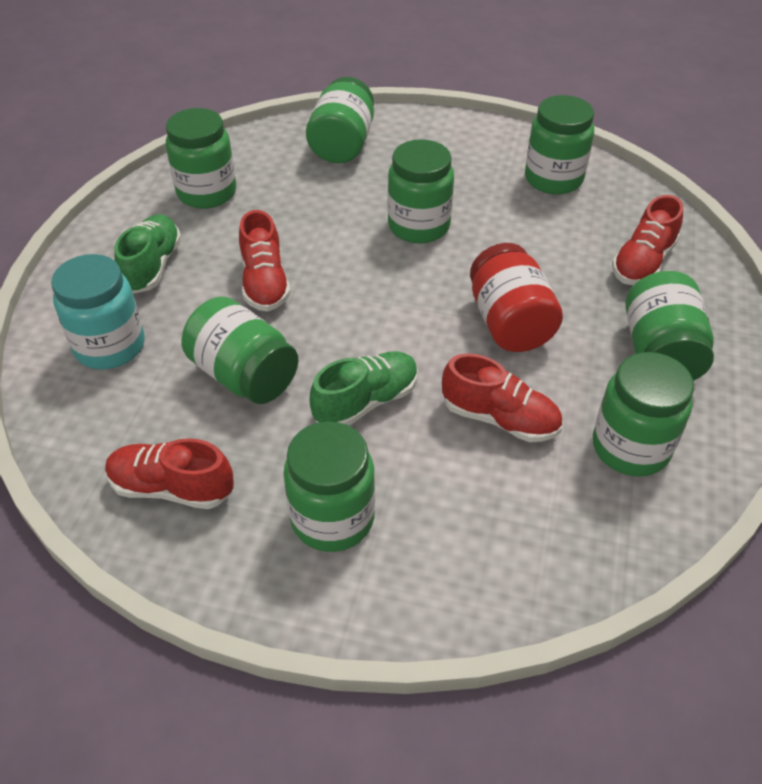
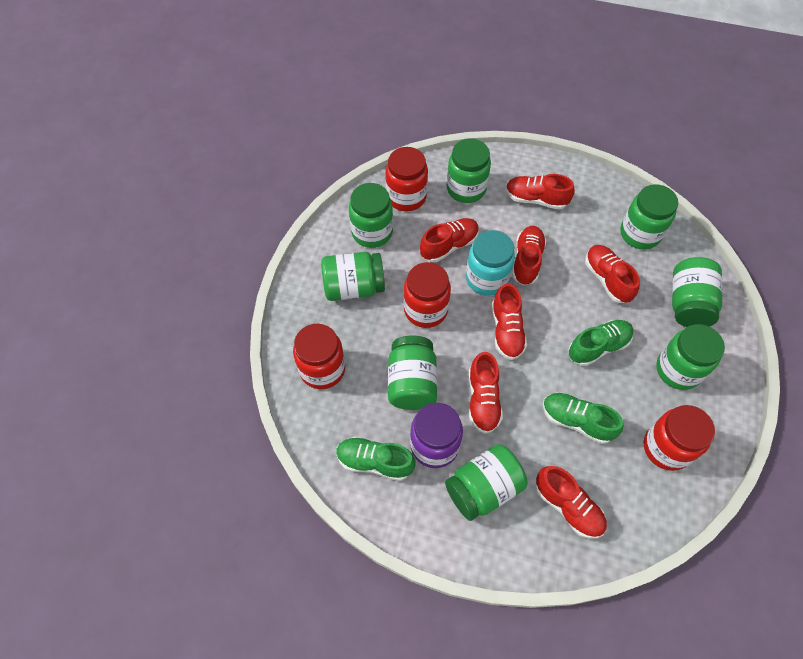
green shoe: [115,214,182,294] [310,351,418,426] = 2 -> [336,437,416,481] [543,393,623,444] [568,320,634,366] = 3
purple jar: none = 0 -> [410,403,463,468] = 1
red jar: [470,243,563,352] = 1 -> [293,324,345,389] [385,147,428,211] [404,262,451,328] [644,405,715,471] = 4
red shoe: [105,438,234,509] [239,210,290,312] [442,353,562,442] [612,195,683,285] = 4 -> [420,218,479,262] [469,352,503,434] [491,283,527,360] [506,174,575,210] [512,226,546,286] [536,466,607,539] [585,245,640,303] = 7

